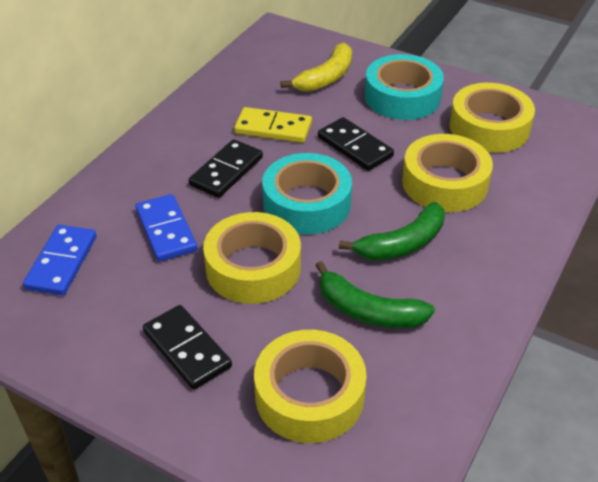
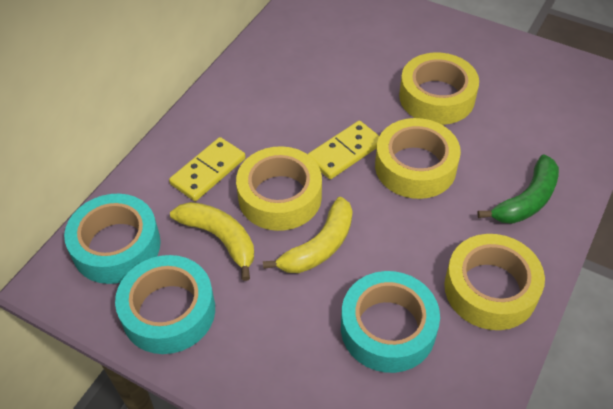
black domino: [143,305,232,390] [189,139,263,198] [318,117,394,171] = 3 -> none = 0
blue domino: [23,225,96,296] [135,194,197,262] = 2 -> none = 0
green banana: [315,261,435,328] [339,202,445,261] = 2 -> [477,154,559,224] = 1
turquoise tape: [262,153,352,234] [365,54,444,120] = 2 -> [64,194,161,284] [115,255,215,354] [341,271,440,373] = 3
yellow banana: [281,43,352,92] = 1 -> [170,202,254,281] [263,197,353,273] = 2
yellow domino: [234,107,312,143] = 1 -> [169,137,246,201] [308,121,379,179] = 2

